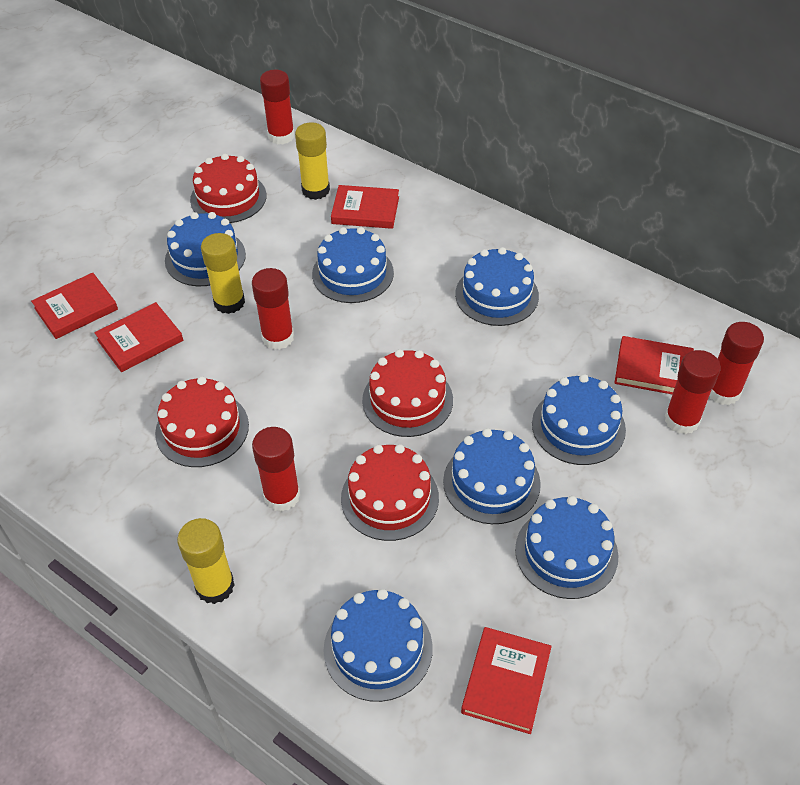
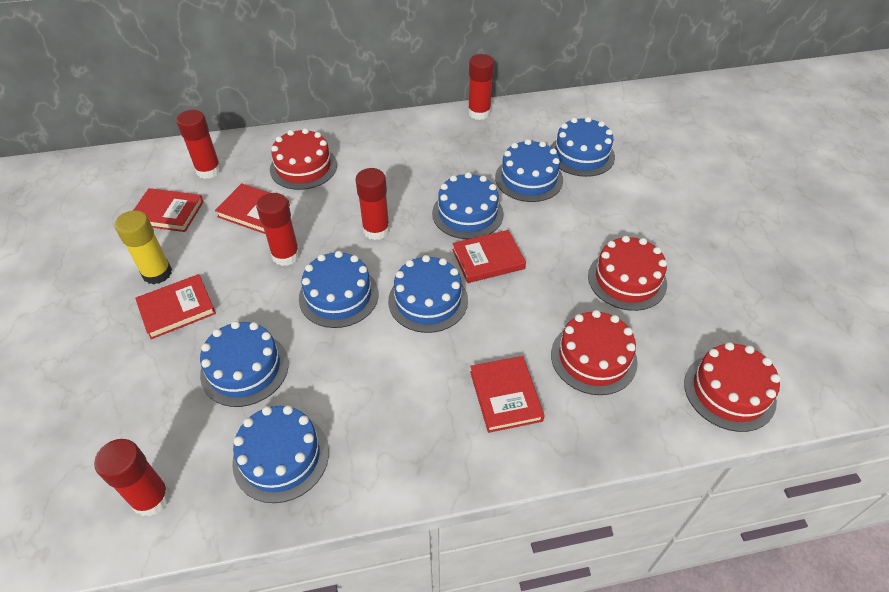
yellow glue stick: [177,518,235,604] [201,233,245,314] [295,122,330,200] = 3 -> [115,210,172,284] = 1

